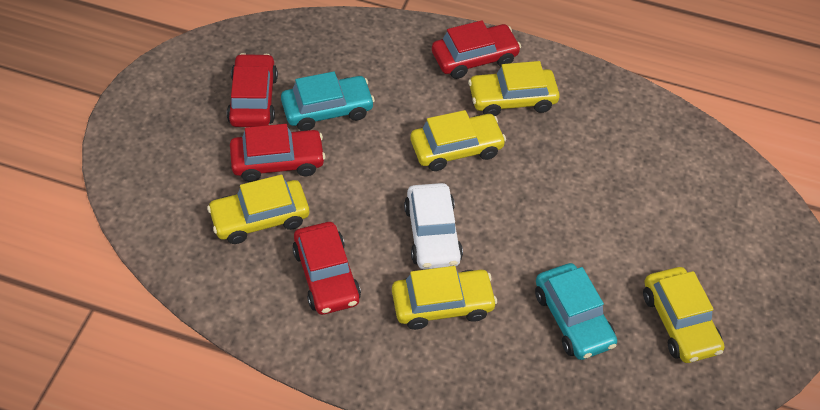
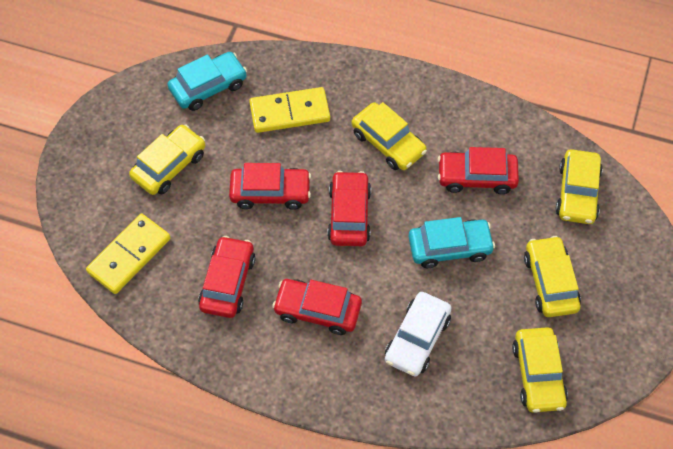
red car: [227,53,278,127] [230,124,325,182] [292,222,361,315] [432,20,521,79] = 4 -> [198,236,255,318] [229,163,311,210] [272,279,362,335] [327,171,371,246] [438,147,519,194] = 5
yellow domino: none = 0 -> [86,214,171,294] [249,87,330,133] = 2

